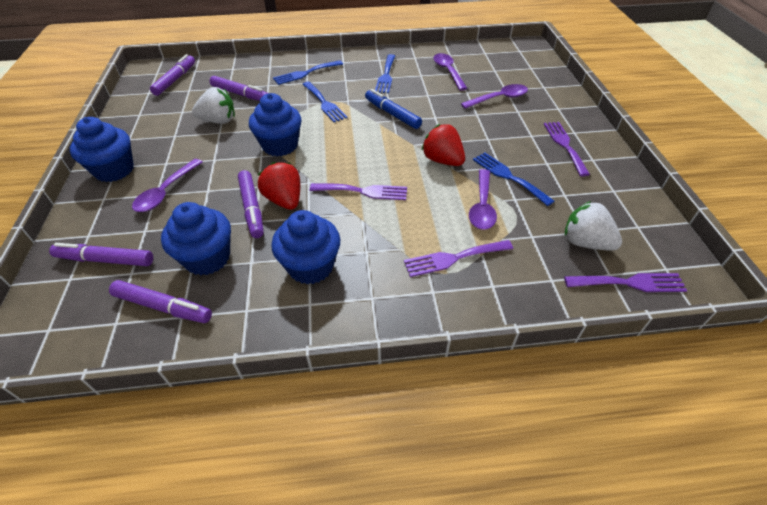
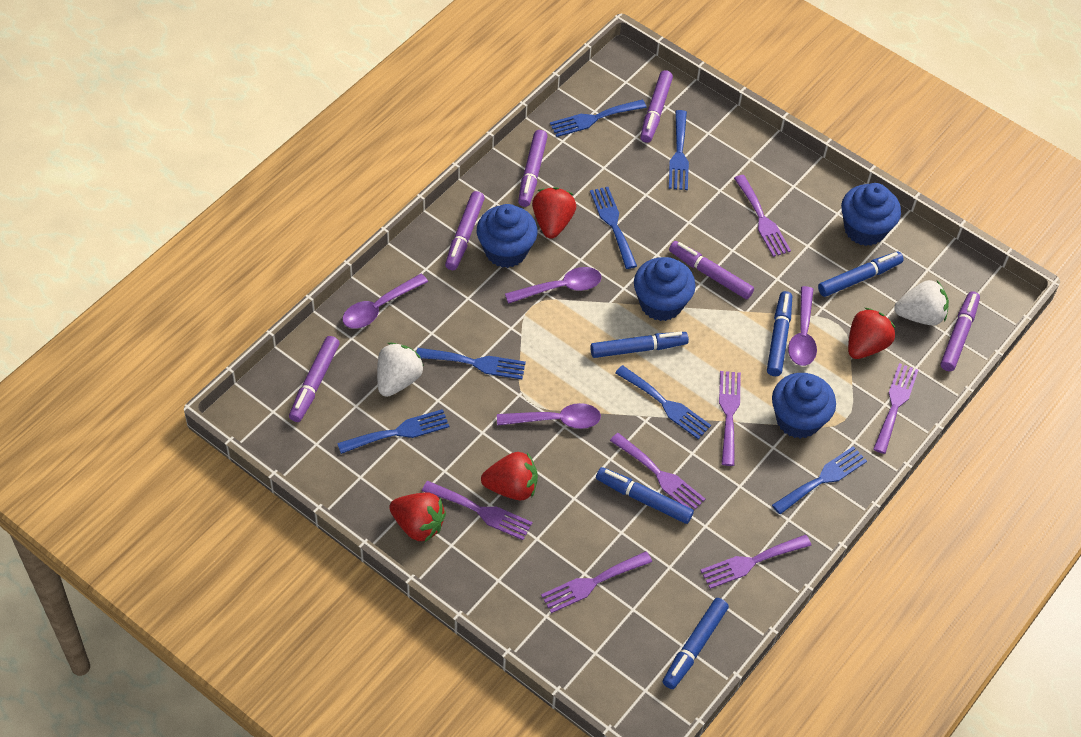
blue fork: [273,60,343,85] [302,82,347,122] [375,54,395,93] [473,152,554,206] = 4 -> [337,409,449,454] [416,348,526,379] [550,100,647,137] [590,187,637,269] [615,365,711,439] [669,110,689,190] [772,446,867,514] = 7
blue marker: [365,89,422,129] = 1 -> [590,331,689,358] [596,467,694,524] [663,598,729,689] [767,291,792,376] [818,251,904,297] = 5
purple fork: [310,183,407,200] [404,240,513,277] [544,122,590,177] [564,273,687,292] = 4 -> [422,481,532,540] [541,551,652,613] [610,433,705,509] [700,535,812,589] [719,371,741,466] [734,175,791,257] [873,363,918,454] = 7
purple marker: [49,243,153,266] [109,280,212,323] [150,54,195,96] [210,76,268,101] [238,170,264,238] = 5 -> [289,336,340,422] [445,191,485,270] [518,130,548,207] [640,70,673,143] [669,241,754,299] [941,291,980,371] = 6
red strawberry: [257,162,300,210] [422,124,465,166] = 2 -> [389,492,446,542] [481,452,538,500] [532,187,576,239] [848,308,895,359] = 4

